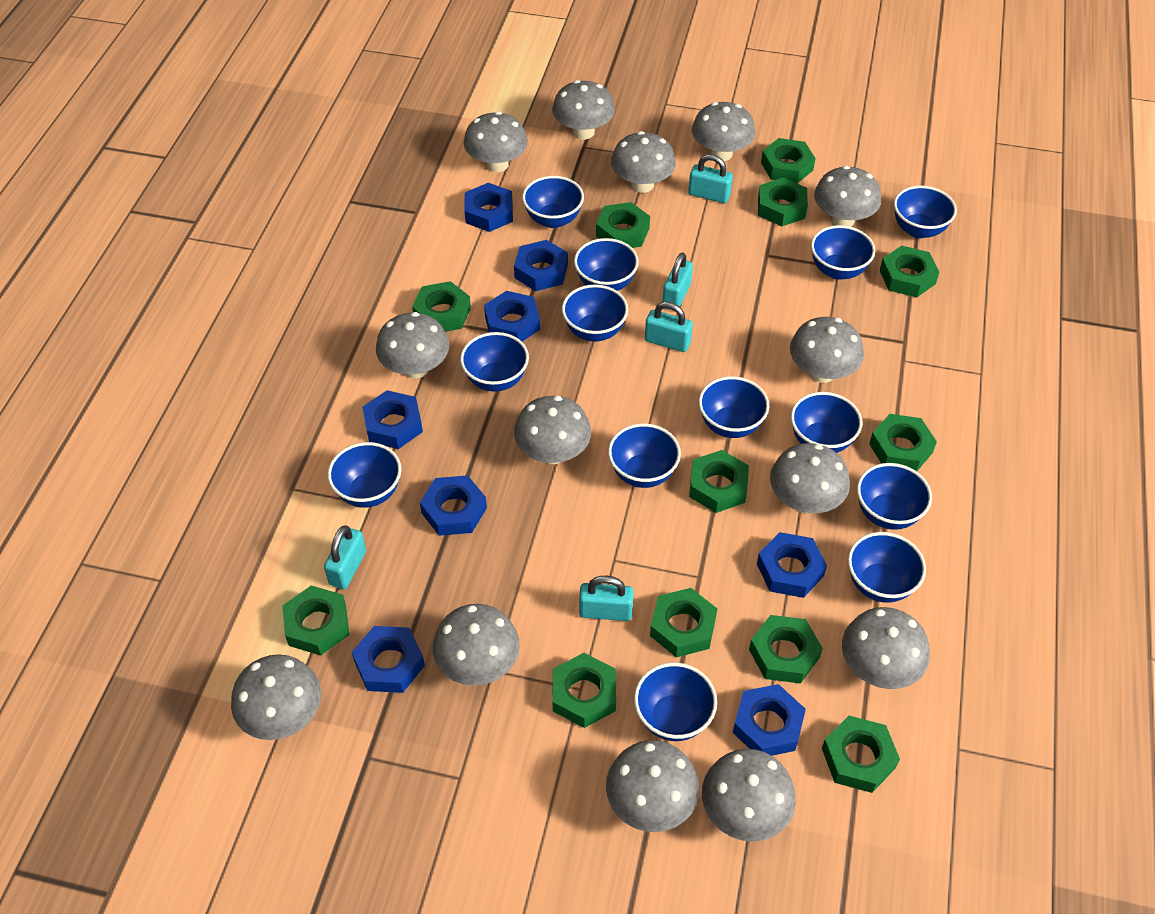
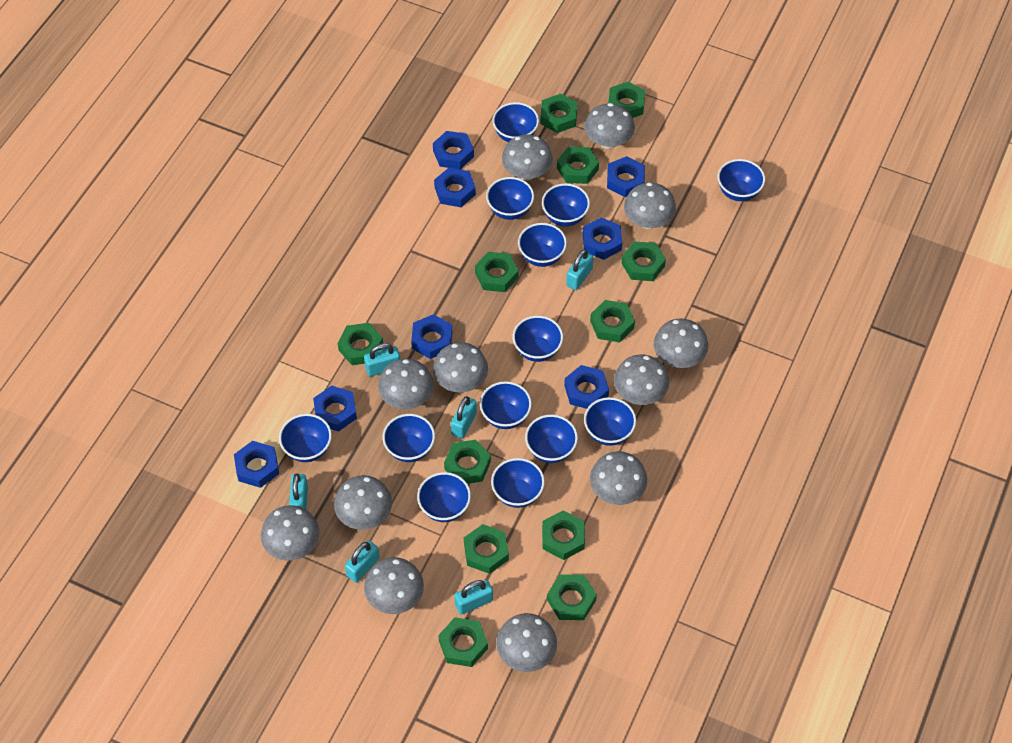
grey mushroom: [231,654,321,740] [376,312,449,379] [433,604,520,686] [464,111,528,172] [514,396,591,464] [552,80,615,140] [606,740,699,832] [611,131,676,193] [692,102,755,161] [702,749,796,842] [770,443,850,513] [790,317,864,383] [814,166,881,227] [842,607,930,689] = 14 -> [261,505,319,561] [334,475,392,530] [364,557,424,614] [378,359,434,409] [433,342,488,393] [496,613,557,672] [502,134,553,180] [585,103,635,149] [590,451,647,505] [614,355,669,405] [624,182,676,229] [654,318,708,368] = 12
turquoise padlock: [324,525,366,589] [579,576,634,621] [645,302,693,352] [662,253,693,310] [688,154,733,203] = 5 -> [289,473,308,510] [345,540,380,583] [364,343,400,376] [451,396,477,439] [454,580,493,615] [566,249,594,290] = 6

